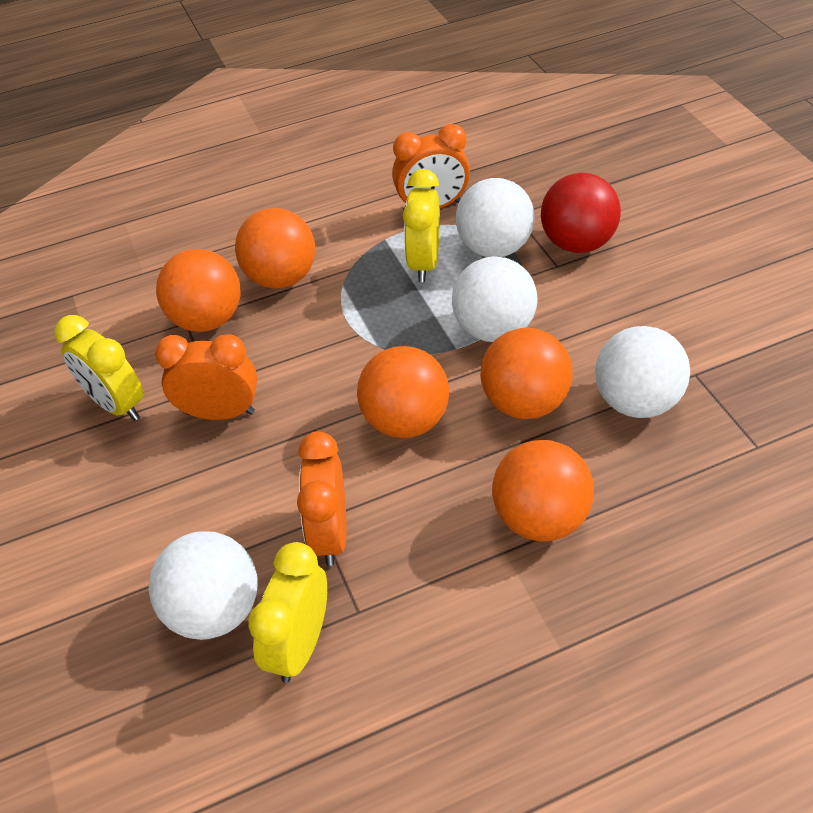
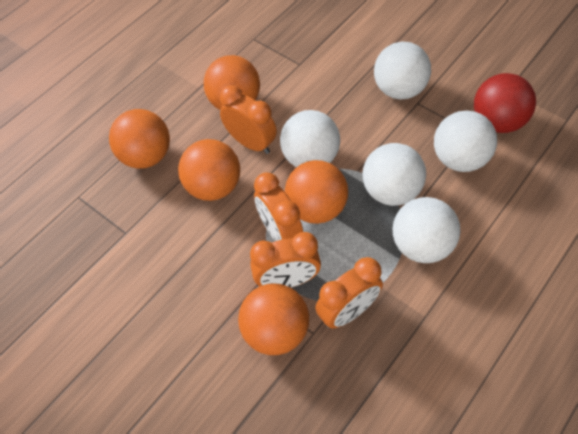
orange clock: [155,334,257,420] [297,431,347,566] [392,124,470,210] = 3 -> [220,85,277,154] [250,232,321,288] [254,173,303,241] [315,257,383,329] = 4
white ball: [149,531,257,640] [452,256,537,342] [456,178,535,257] [595,326,690,418] = 4 -> [280,110,340,167] [363,143,426,206] [374,42,431,99] [393,197,460,263] [434,111,497,172] = 5
yellow clock: [55,315,143,421] [248,542,327,683] [403,169,440,282] = 3 -> none = 0

